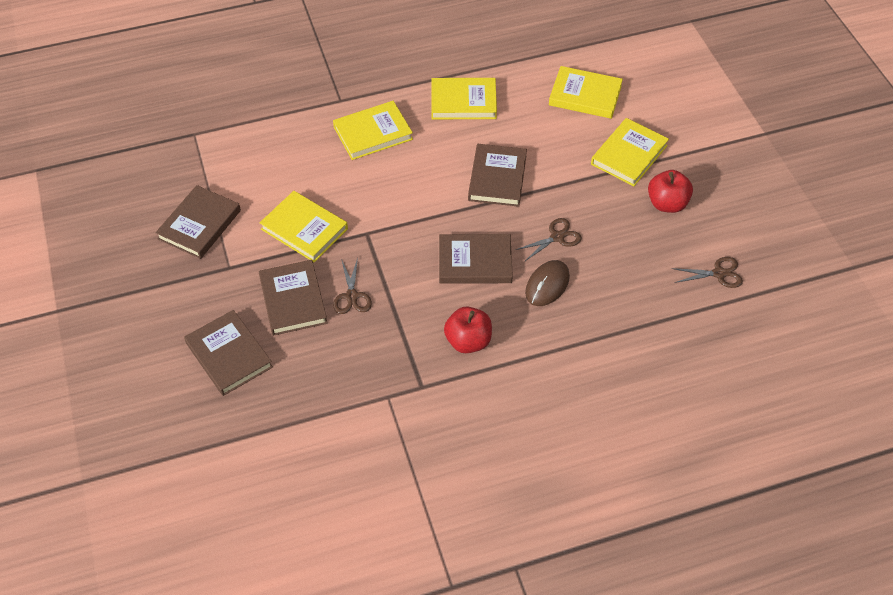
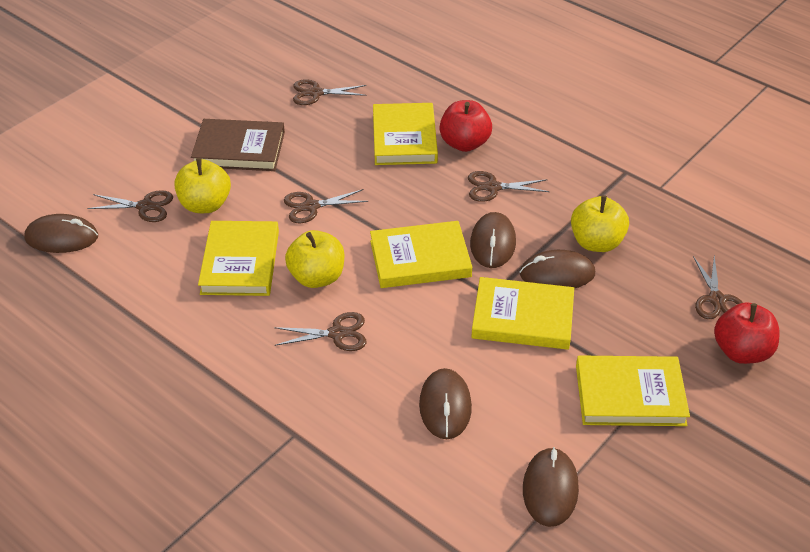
brown book: [155,185,241,259] [184,310,273,396] [259,260,328,336] [439,234,513,284] [468,144,527,207] = 5 -> [191,119,285,171] = 1
brown mouse: [525,260,570,306] = 1 -> [24,214,98,253] [419,368,472,439] [470,212,516,268] [520,250,595,289] [523,447,579,527] = 5
brown scissors: [333,257,372,314] [515,218,582,262] [672,257,743,288] = 3 -> [87,190,173,222] [274,312,366,351] [284,189,368,223] [293,79,367,105] [468,171,550,202] [693,256,743,319] = 6
yellow apple: none = 0 -> [174,158,231,213] [285,230,344,288] [571,195,629,252] = 3

